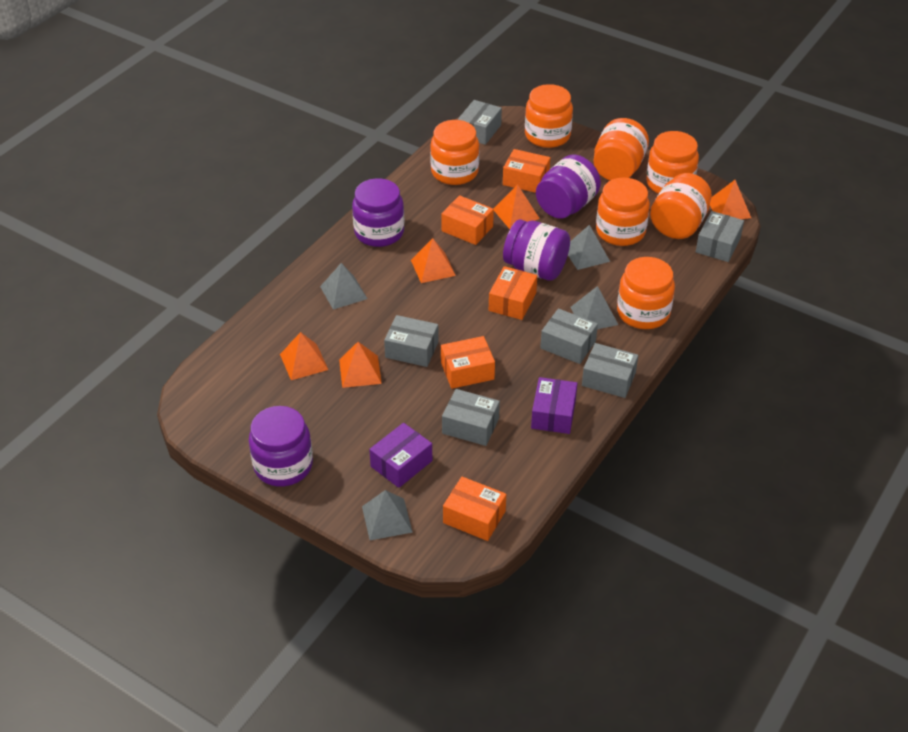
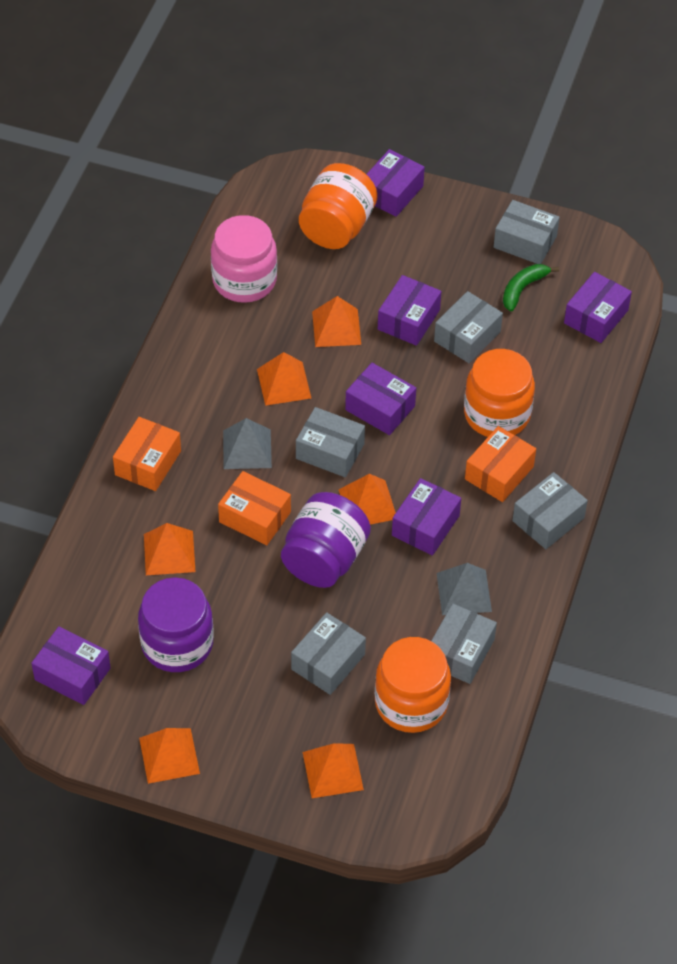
green banana: none = 0 -> [503,264,559,311] = 1
grey pyramid: [320,263,368,310] [362,490,413,540] [568,225,610,270] [571,286,618,329] = 4 -> [223,418,272,469] [437,563,492,615] = 2
orange box: [441,195,494,245] [441,336,495,389] [443,477,506,541] [489,266,537,320] [503,149,550,193] = 5 -> [113,417,181,491] [218,471,291,545] [465,426,536,502] = 3
orange jar: [430,120,479,185] [525,84,573,148] [594,118,649,180] [596,178,650,246] [617,257,675,329] [646,131,699,194] [650,173,712,239] = 7 -> [299,163,378,249] [375,637,451,733] [464,349,535,437] = 3
orange pyramid: [280,332,328,380] [339,342,382,388] [411,238,456,283] [494,184,540,229] [710,180,751,219] = 5 -> [139,728,200,784] [144,523,196,575] [257,352,311,406] [303,743,364,798] [312,296,361,347] [339,474,396,525] = 6
pink jar: none = 0 -> [211,215,277,303] = 1
purple box: [369,423,432,488] [531,377,577,434] = 2 -> [31,626,111,705] [345,363,416,435] [366,149,425,217] [378,275,441,346] [392,478,461,555] [564,272,632,343] = 6
purple jar: [249,406,313,487] [352,178,404,247] [503,219,570,281] [536,155,601,219] = 4 -> [138,577,214,672] [281,492,371,588] = 2

